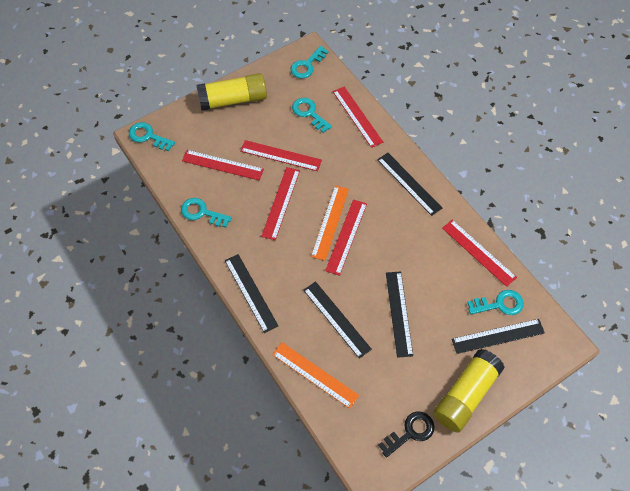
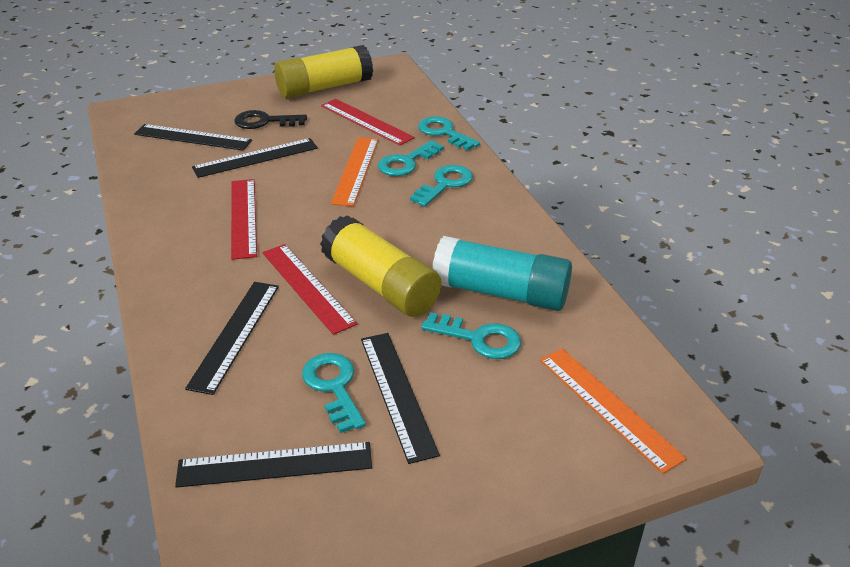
red ruler: [182,150,264,180] [240,140,322,171] [261,167,300,240] [325,199,367,276] [333,87,383,148] [442,220,517,287] = 6 -> [231,179,257,260] [263,244,357,335] [321,99,415,145] = 3
turquoise glue stick: none = 0 -> [432,236,572,311] = 1

